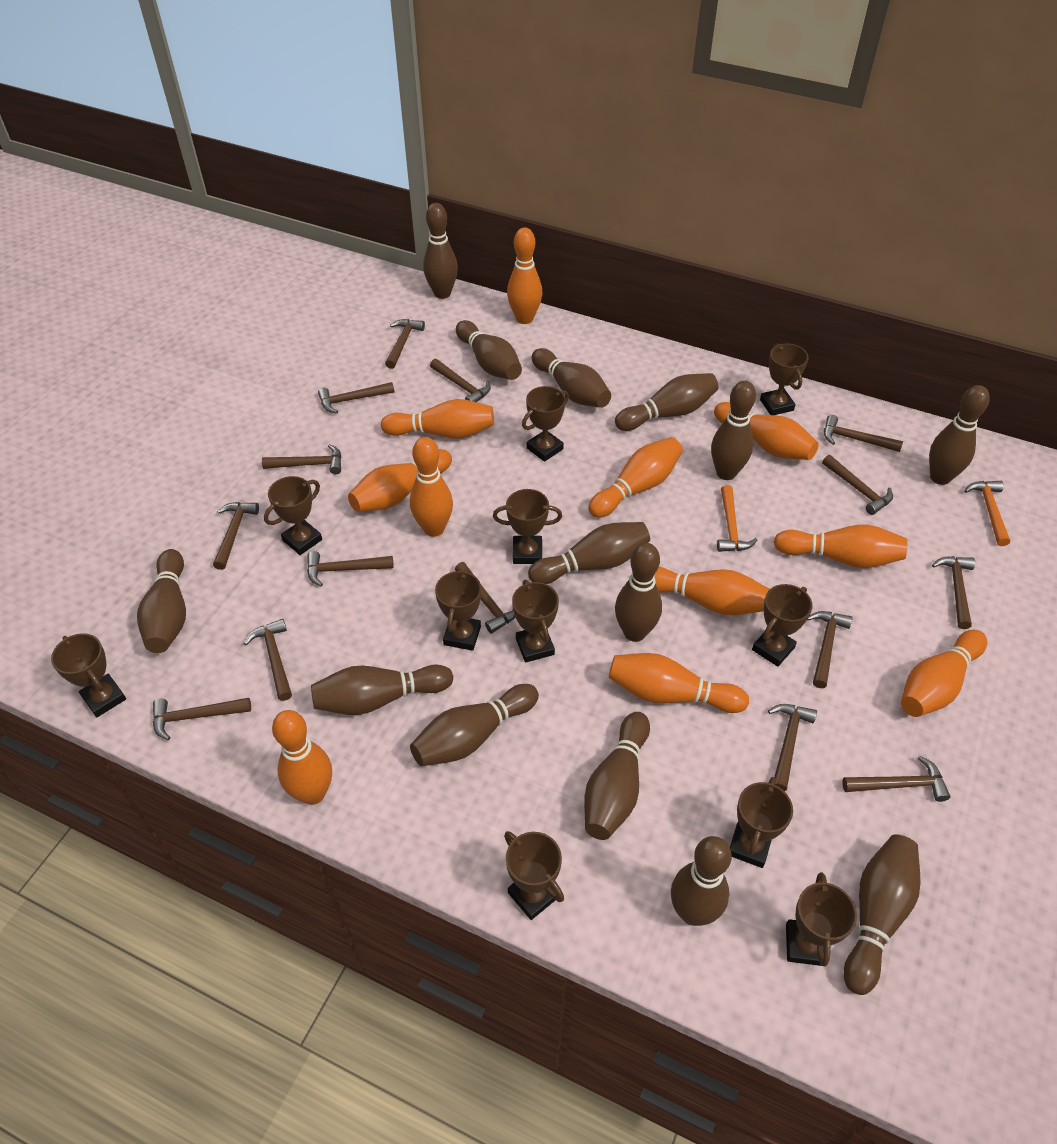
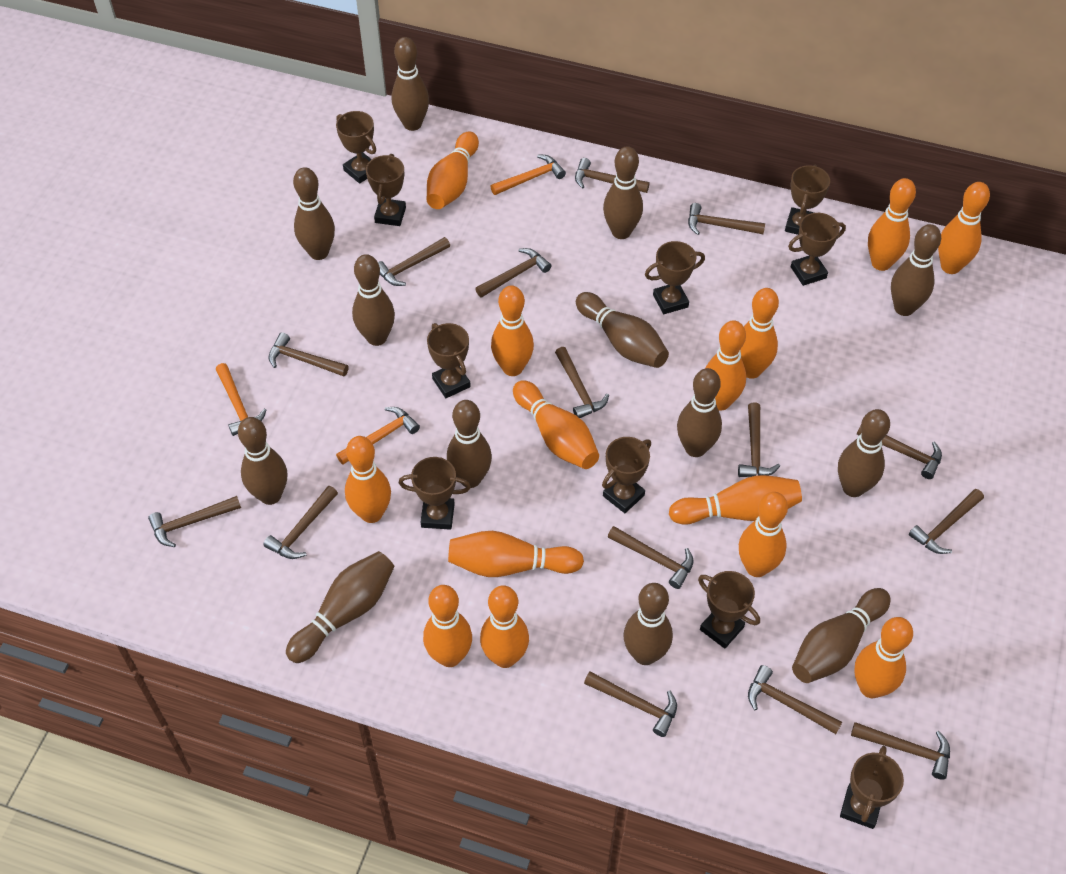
brown bowling pin: [137,549,186,653] [311,665,453,715] [410,684,539,766] [423,203,458,299] [456,320,522,380] [528,522,650,584] [532,348,611,408] [584,712,650,840] [615,373,719,431] [615,543,662,642] [671,836,732,926] [711,381,756,480] [844,834,921,995] [929,385,990,485] = 14 -> [238,417,287,505] [286,551,394,663] [293,167,335,260] [352,254,395,346] [392,37,429,131] [447,400,492,488] [576,292,669,368] [603,146,643,239] [623,583,673,665] [677,368,722,457] [792,588,891,683] [838,409,890,497] [891,224,941,316] = 13
brown trophy: [51,633,126,717] [264,476,322,555] [435,568,481,651] [493,489,562,564] [504,831,564,920] [512,580,559,663] [522,386,569,462] [730,777,793,868] [752,584,812,667] [760,343,809,415] [786,872,857,966] = 11 -> [336,111,376,184] [366,154,406,226] [399,457,471,530] [427,323,471,398] [602,437,651,513] [645,241,705,314] [698,571,760,649] [785,165,830,235] [788,213,846,286] [840,746,904,829] = 10
orange bowling pin: [272,710,332,805] [348,449,452,512] [381,399,494,439] [410,437,453,537] [507,227,542,324] [588,437,683,518] [609,653,749,713] [655,567,770,615] [714,402,819,460] [774,524,907,568] [901,630,987,717] = 11 -> [345,436,391,523] [423,585,472,667] [427,131,479,209] [448,531,584,577] [480,585,529,668] [491,285,534,376] [513,380,599,469] [669,475,802,525] [705,320,746,411] [739,492,788,577] [740,288,779,379] [854,617,913,698] [868,178,916,271] [938,182,990,274] = 14
orange hammer: [717,485,757,552] [964,481,1010,546] = 2 -> [216,363,266,436] [336,407,420,464] [490,154,566,195] = 3

